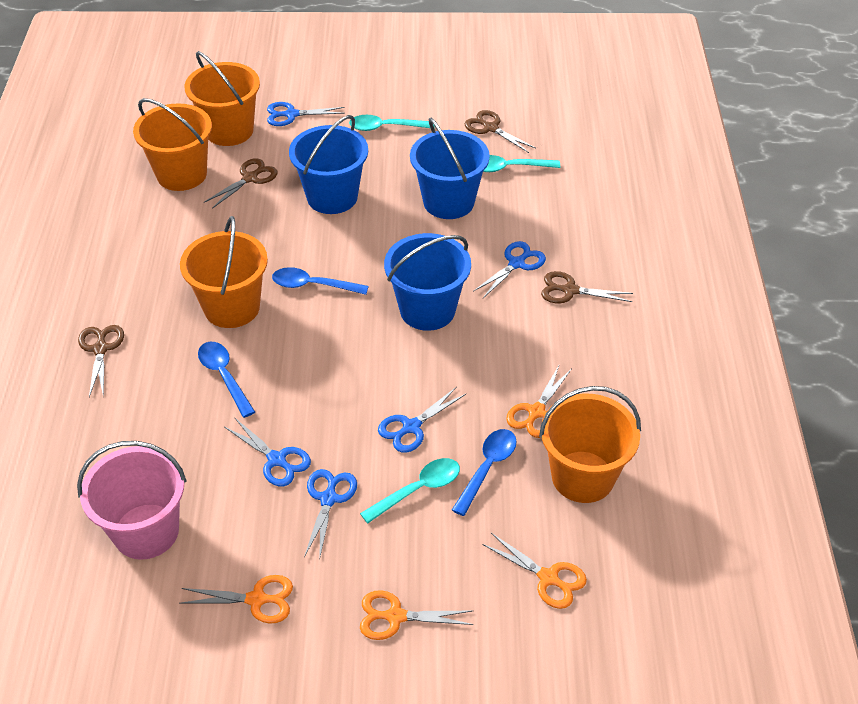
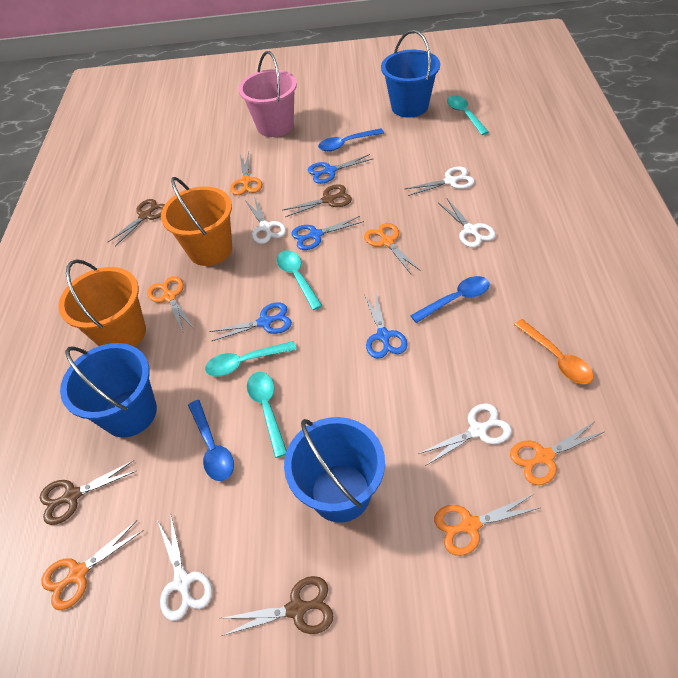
blue scissors: [225,417,311,487] [267,102,345,126] [304,469,357,561] [378,387,466,453] [474,241,546,298] = 5 -> [209,302,292,341] [291,216,364,250] [308,154,374,184] [364,291,408,359] = 4
orange bucket: [133,98,212,191] [180,216,268,328] [184,51,260,146] [539,386,641,503] = 4 -> [59,259,146,347] [161,177,232,266] = 2
orange scissors: [179,575,293,624] [360,590,473,640] [482,533,587,609] [506,366,571,438] = 4 -> [41,520,144,610] [147,276,193,332] [230,152,262,195] [364,223,421,274] [434,495,539,556] [510,422,604,485] = 6
orange spoon: none = 0 -> [514,319,594,384] = 1
turquoise spoon: [349,115,435,131] [360,458,460,524] [483,155,560,172] = 3 -> [205,341,297,376] [247,372,287,458] [277,250,322,310] [447,95,489,135] = 4
white scissors: none = 0 -> [157,516,212,621] [245,197,286,244] [405,167,475,196] [418,403,512,466] [438,199,496,248] = 5

